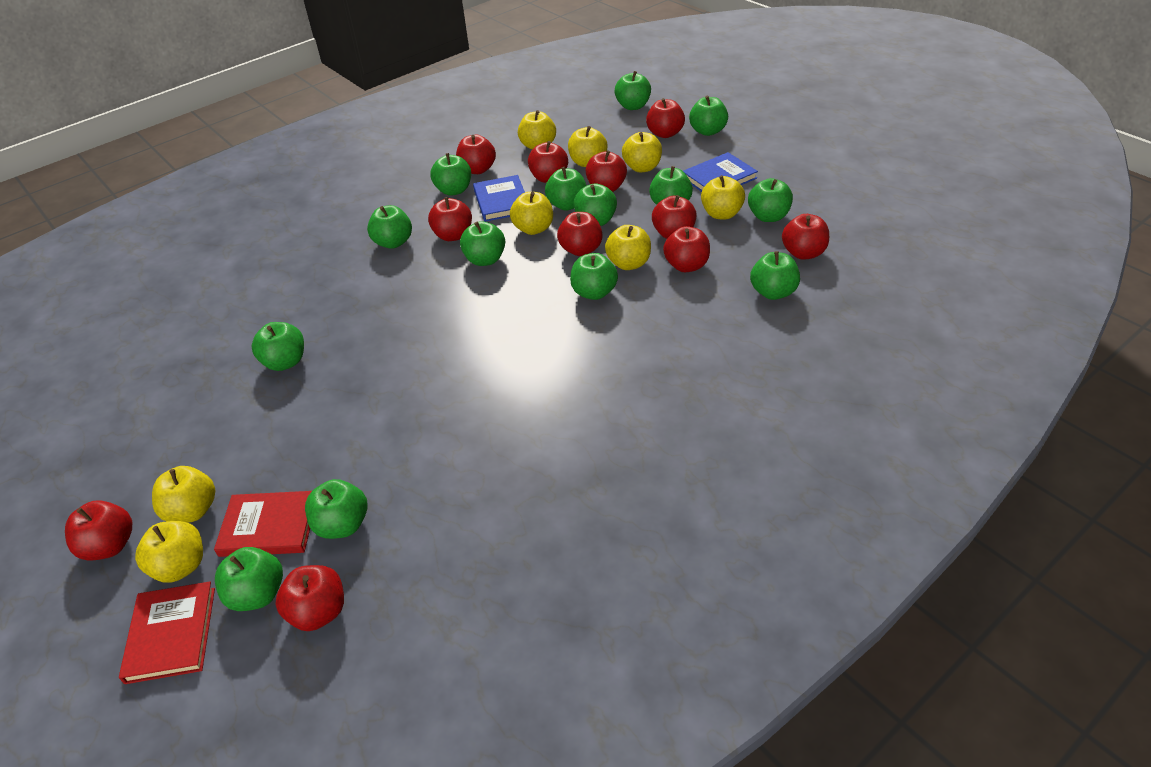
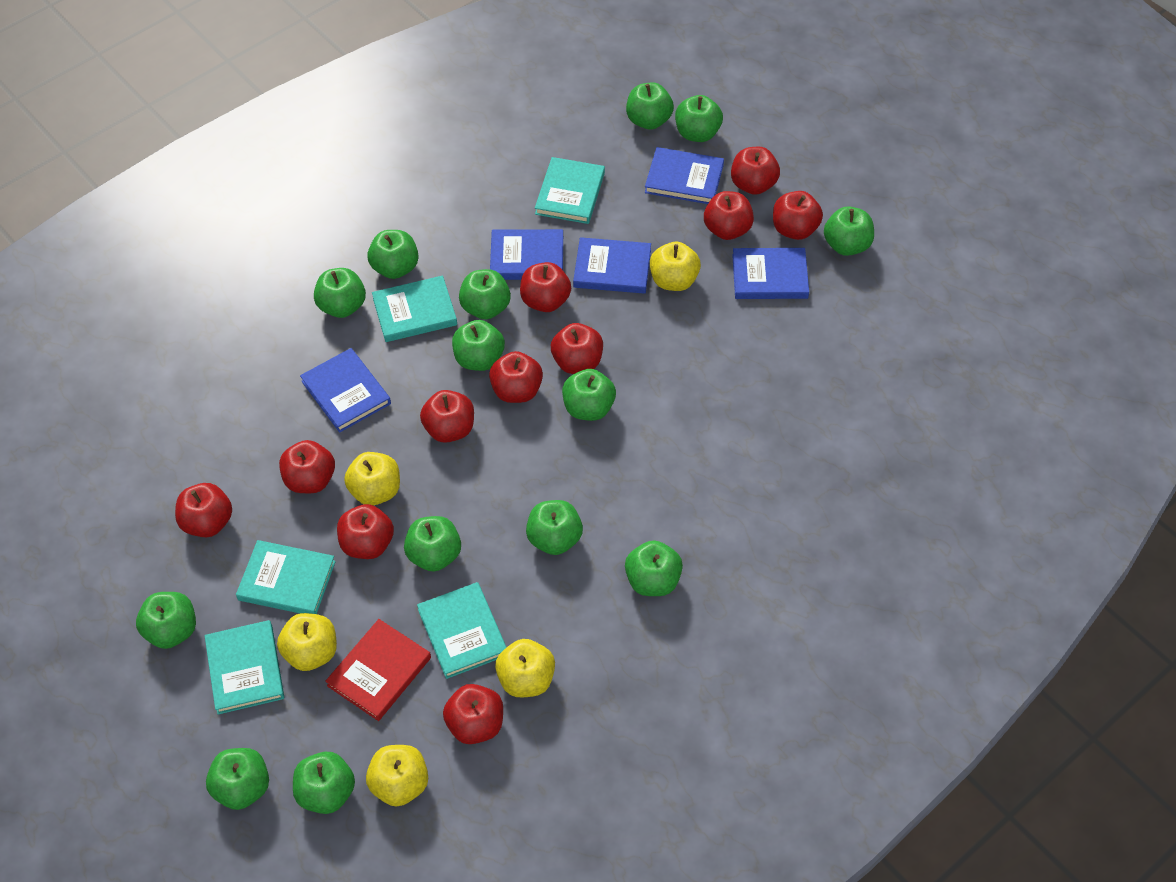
blue book: [473,175,525,222] [683,152,758,192] = 2 -> [300,348,391,433] [490,229,563,280] [573,237,651,294] [645,147,724,204] [732,248,809,299] = 5
red book: [119,582,215,684] [214,491,312,557] = 2 -> [325,619,431,721] = 1
turquoise book: none = 0 -> [205,620,284,715] [236,540,336,614] [372,275,457,342] [417,582,507,679] [535,157,605,224] = 5
yellow apple: [135,521,203,583] [152,466,215,523] [510,192,553,235] [518,110,556,149] [568,126,607,167] [605,225,651,270] [622,132,662,172] [701,175,745,219] = 8 -> [277,613,337,671] [344,452,400,505] [366,745,428,807] [495,639,555,697] [650,242,701,291] = 5

